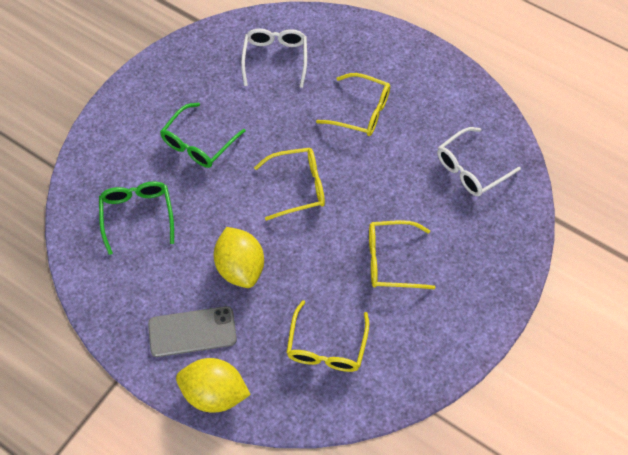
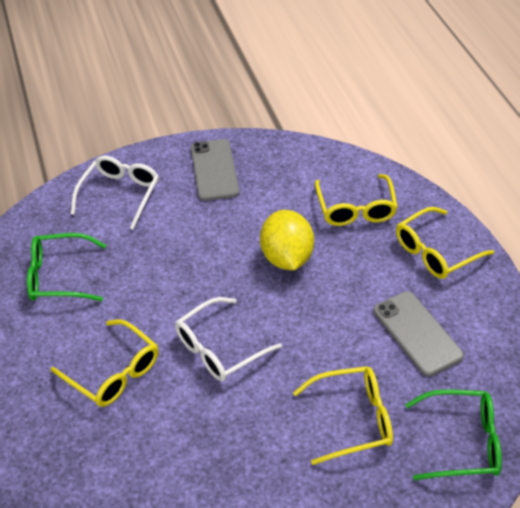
grey phone: [148,306,237,357] = 1 -> [191,139,240,201] [374,291,464,377] = 2
yellow lemon: [176,358,251,412] [214,227,264,288] = 2 -> [260,210,314,270] = 1

